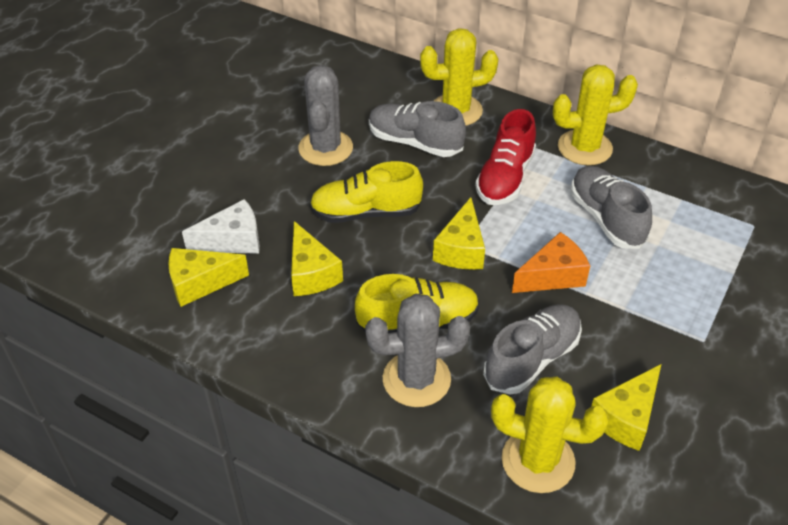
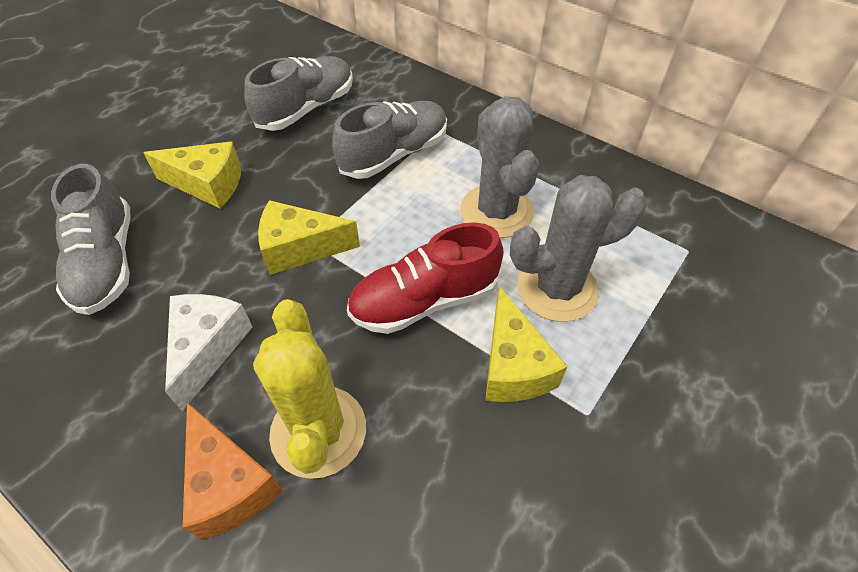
yellow cactus: [420,28,498,126] [491,377,609,493] [553,65,638,165] = 3 -> [253,299,366,479] = 1
yellow cheese: [168,248,249,307] [291,221,343,296] [433,198,485,270] [591,364,661,451] = 4 -> [143,142,242,208] [258,200,360,275] [485,287,568,402] = 3
yellow shoe: [310,161,423,223] [355,274,479,333] = 2 -> none = 0

